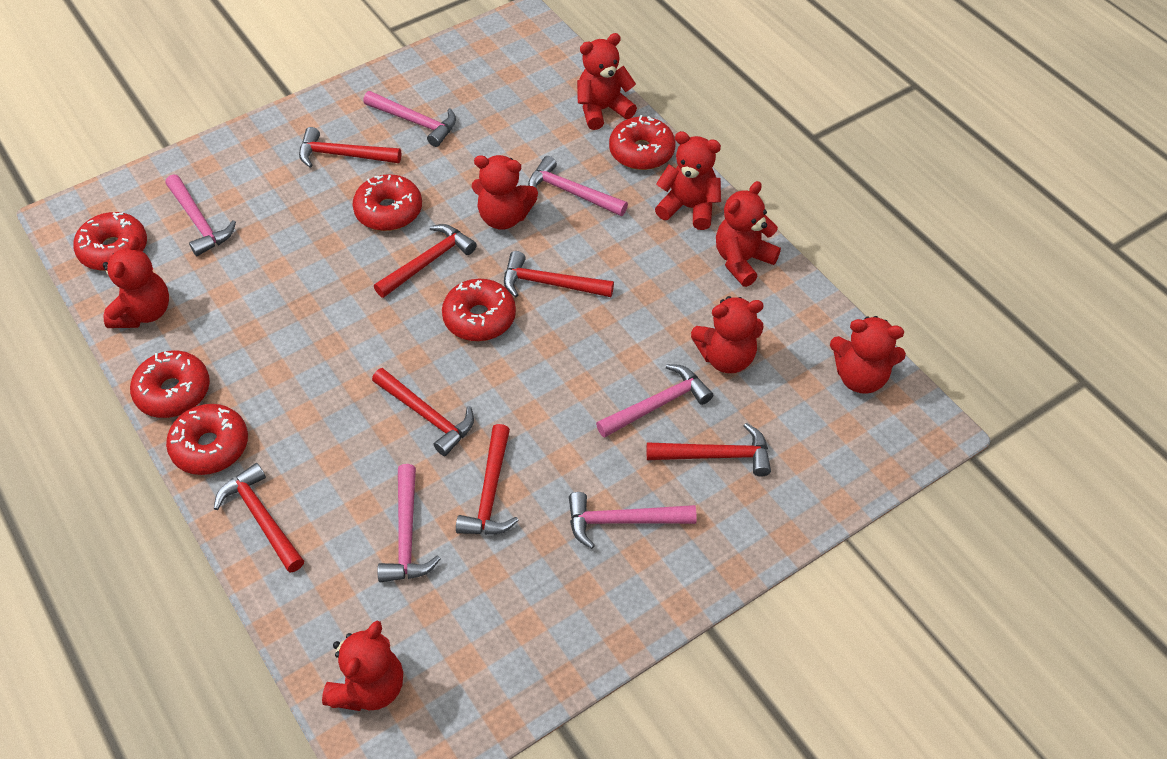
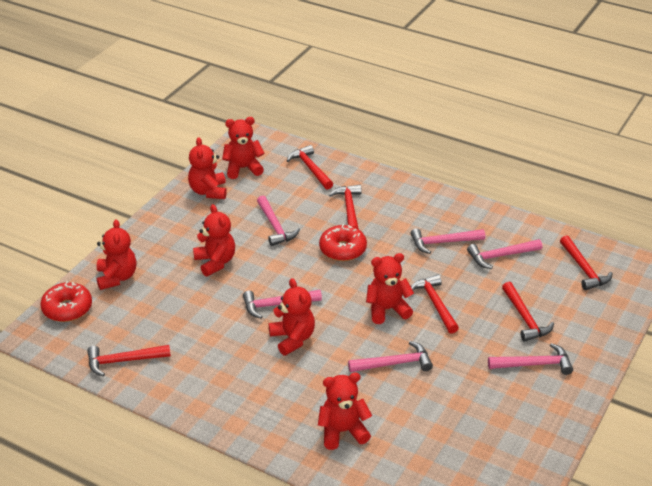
red donut: [73,212,147,271] [130,351,210,418] [166,404,248,475] [352,174,422,231] [442,279,516,341] [609,115,675,170] = 6 -> [40,281,92,322] [319,224,367,261] = 2
red hammer: [214,463,304,573] [299,127,401,168] [372,368,474,456] [374,224,477,298] [456,424,519,535] [504,251,614,297] [647,423,771,476] = 7 -> [87,345,171,376] [287,145,333,190] [329,185,362,229] [411,275,459,334] [502,282,554,342] [560,235,613,290] = 6
red teddy bear: [103,236,169,328] [322,620,403,711] [472,155,538,230] [577,33,637,130] [655,131,721,230] [691,296,764,373] [716,181,781,287] [830,316,906,394] = 8 -> [97,219,136,290] [188,137,227,199] [193,204,235,277] [222,117,264,179] [269,278,315,356] [318,372,372,450] [366,253,414,324] = 7

